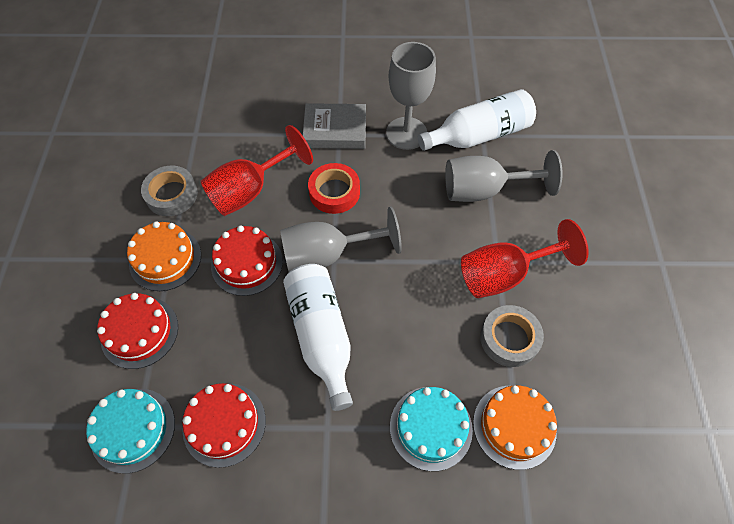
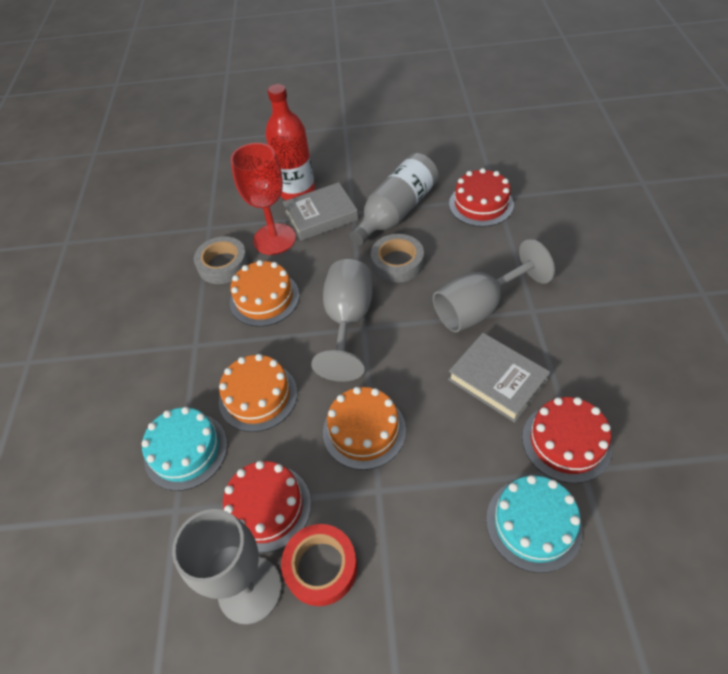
grey book: [303,103,366,149] = 1 -> [283,182,359,241] [448,333,550,423] = 2
grey bottle: none = 0 -> [349,153,439,245] = 1
orange cake: [127,221,201,291] [473,385,557,470] = 2 -> [219,354,297,432] [230,260,299,326] [323,387,406,470] = 3
red bottle: none = 0 -> [265,84,315,200] = 1
red goblet: [201,125,313,216] [461,219,589,298] = 2 -> [231,143,296,255] = 1
white bottle: [283,264,353,411] [418,89,536,151] = 2 -> none = 0

